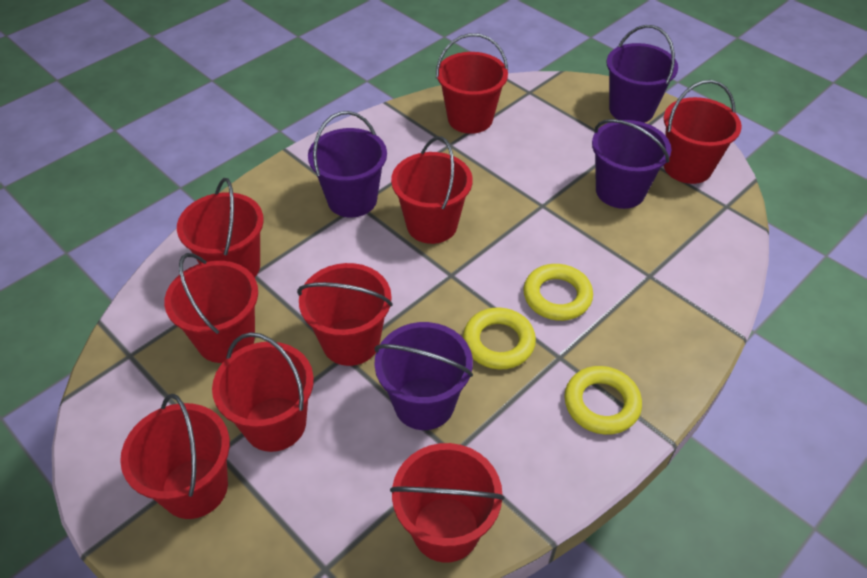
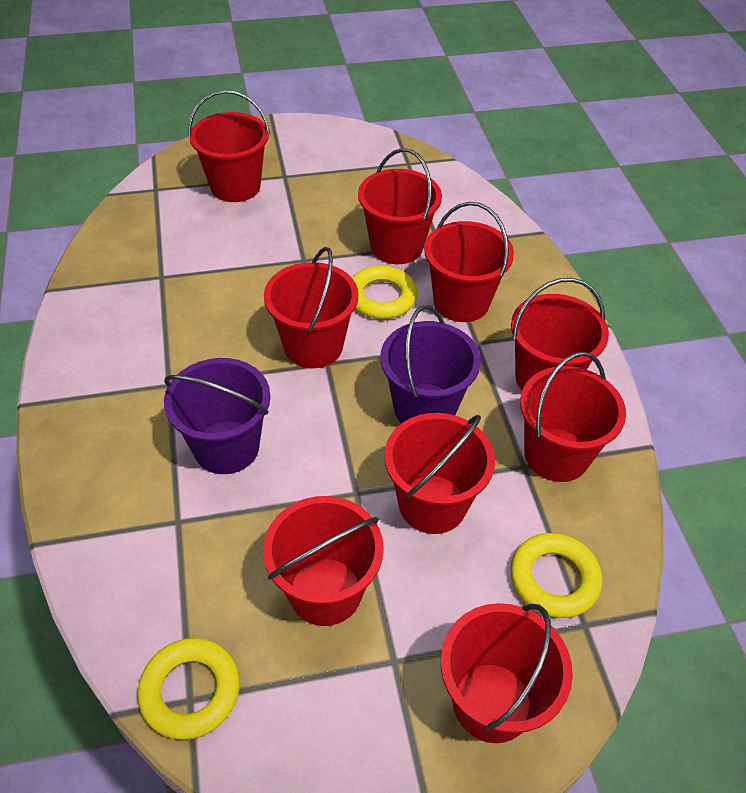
purple bucket: [308,111,387,218] [375,322,473,430] [592,119,671,209] [607,25,678,123] = 4 -> [164,358,270,474] [380,305,481,423] = 2

